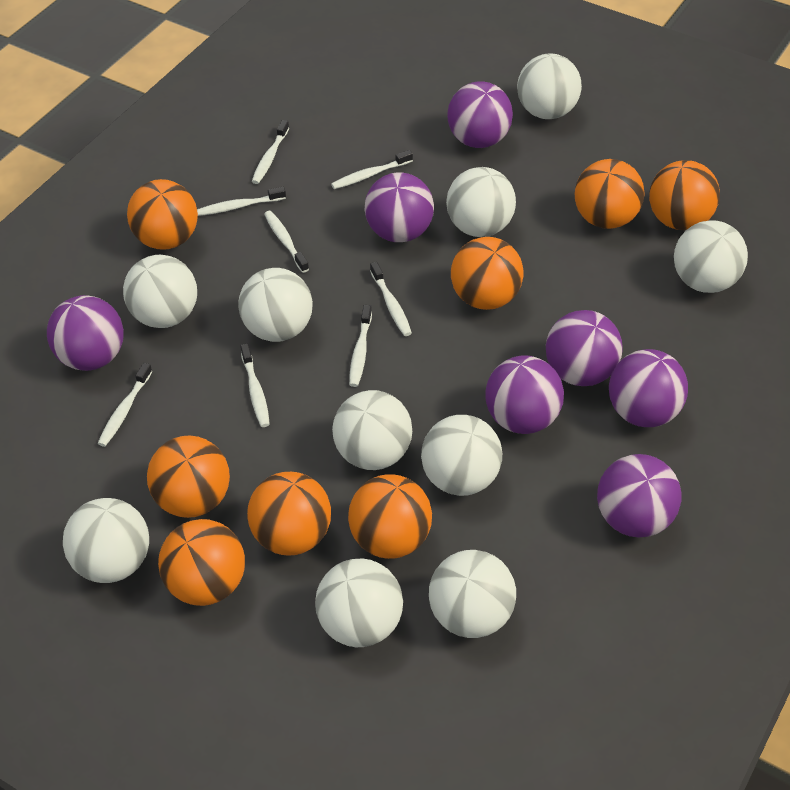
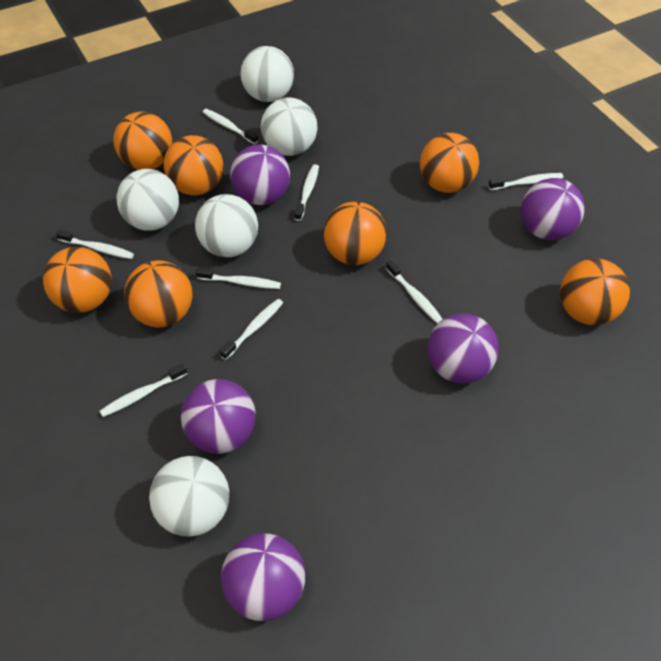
orange ball: [127,179,198,250] [147,435,230,518] [158,519,245,606] [247,472,331,556] [348,475,432,559] [451,237,524,310] [574,159,645,229] [649,160,720,230] = 8 -> [43,247,112,313] [113,112,172,170] [124,260,193,327] [164,135,223,196] [324,202,387,265] [420,133,479,193] [560,258,630,325] = 7
purple ball: [47,295,124,371] [365,172,434,242] [447,81,513,148] [485,355,564,434] [546,310,623,386] [597,454,682,537] [609,349,688,427] = 7 -> [181,379,256,454] [221,533,305,621] [230,145,290,205] [428,313,499,384] [521,178,585,240] = 5
white ball: [63,498,149,583] [123,255,197,328] [238,268,313,342] [315,558,403,647] [332,390,412,470] [421,415,502,496] [429,550,516,638] [446,167,516,237] [517,54,582,119] [674,220,748,293] = 10 -> [117,169,179,231] [149,456,229,537] [195,194,258,257] [240,46,294,102] [261,97,318,156] = 5

